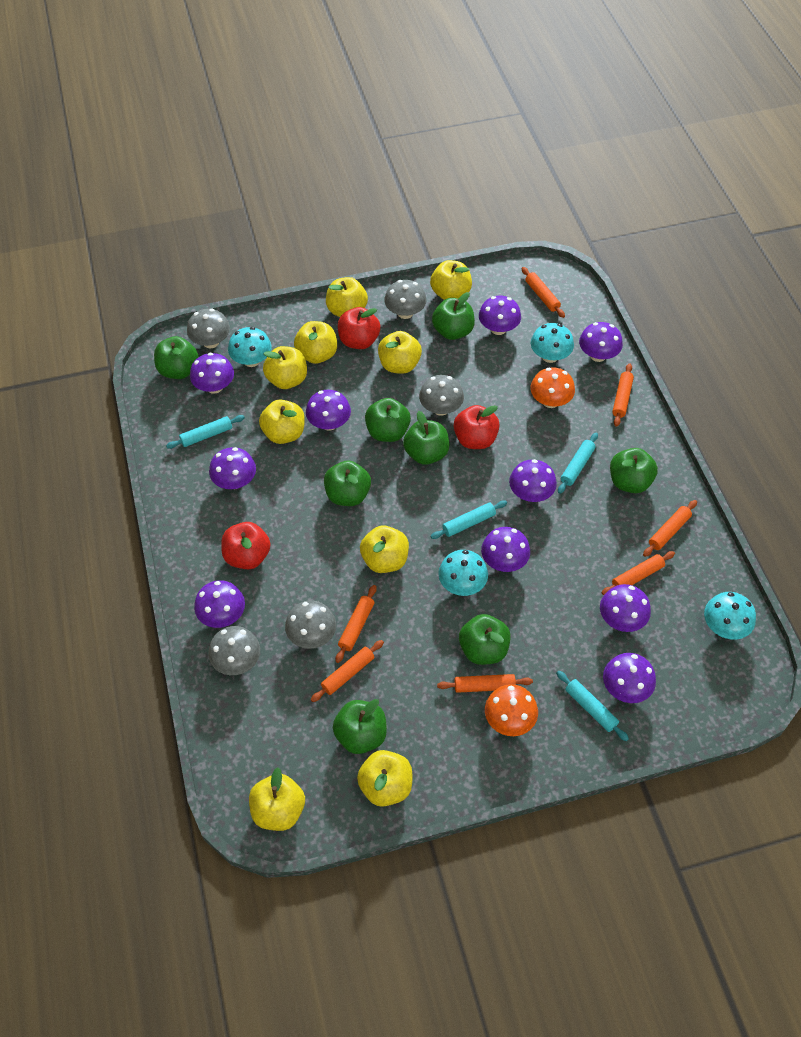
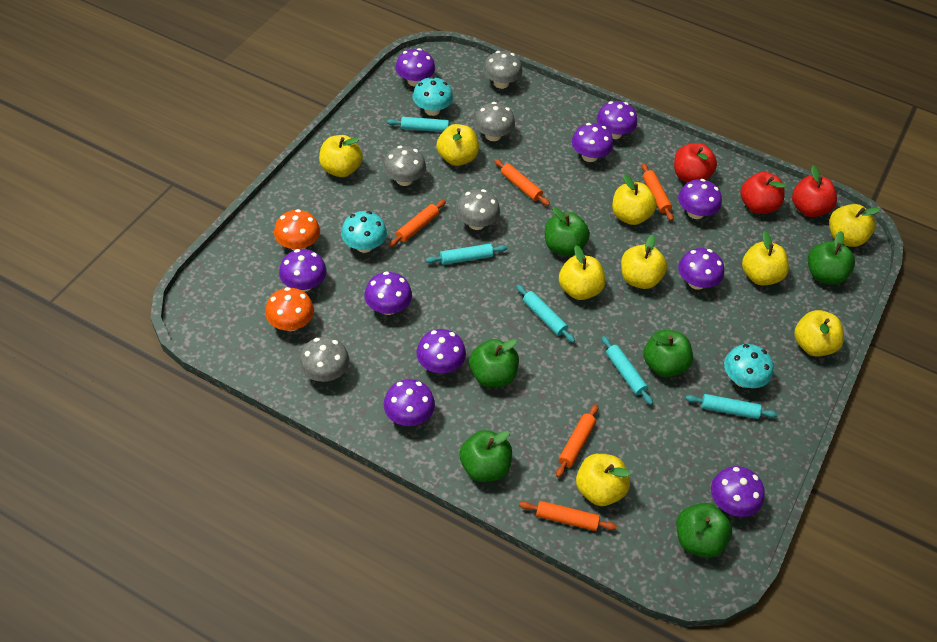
green apple: [154,336,198,379] [324,460,371,506] [333,699,387,754] [365,398,411,442] [403,411,449,465] [432,292,475,340] [459,614,510,665] [610,448,658,493] = 8 -> [459,430,512,482] [469,339,519,387] [545,207,590,256] [643,330,693,377] [676,503,732,558] [808,231,855,285] = 6
orange rolling pin: [311,640,384,702] [335,585,377,663] [437,674,533,693] [521,267,565,318] [602,551,675,595] [612,363,634,427] [643,500,697,557] = 7 -> [389,200,446,247] [494,159,550,206] [519,501,617,531] [556,404,598,478] [641,163,674,221] = 5
turquoise mushroom: [228,327,271,367] [438,550,488,596] [531,323,574,363] [704,592,756,640] = 4 -> [341,211,387,253] [412,77,453,116] [724,344,774,388] = 3
turquoise rolling pin: [166,415,245,449] [430,500,507,539] [556,671,629,741] [558,433,598,494] = 4 -> [387,117,461,132] [426,244,507,265] [516,285,575,343] [602,336,653,405] [685,394,778,419] = 5

